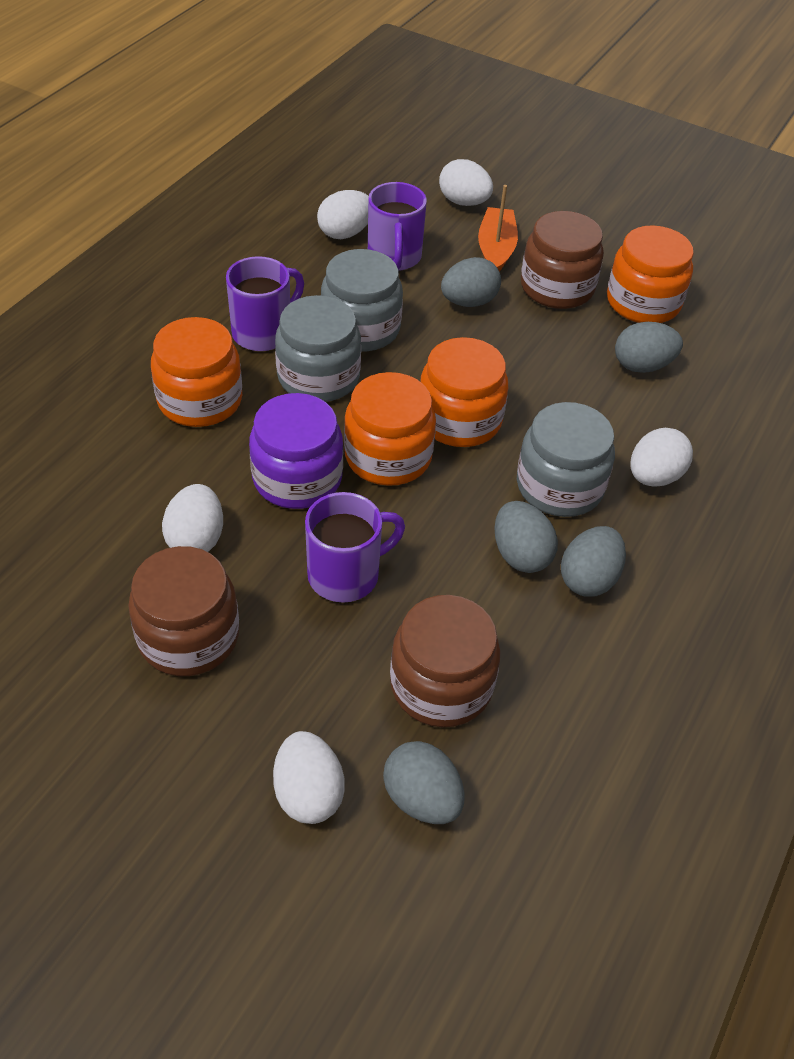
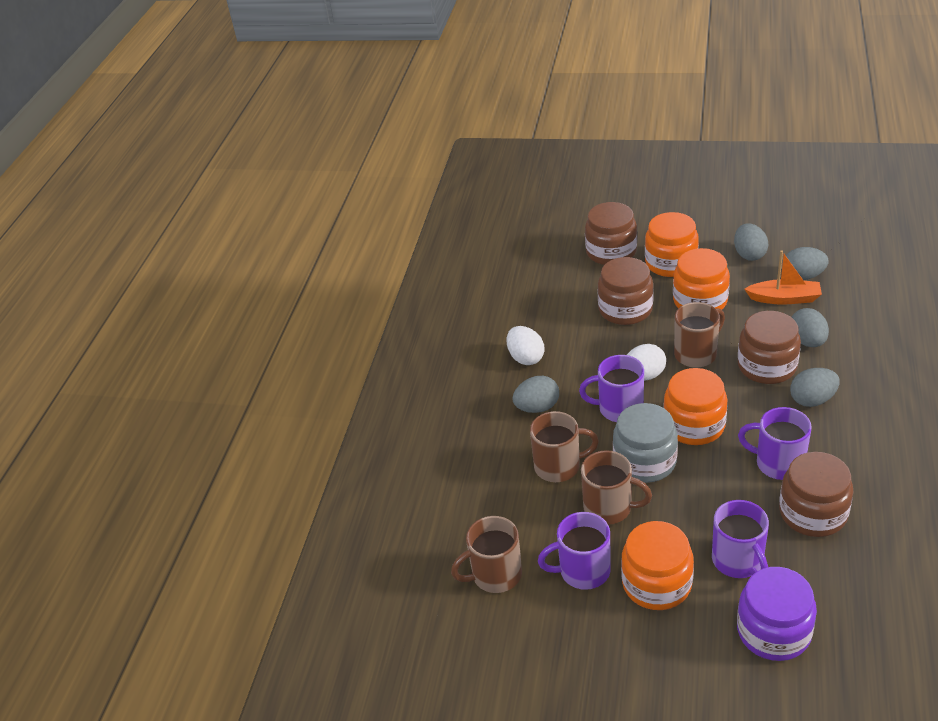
brown jar: [128,546,239,676] [390,595,500,727] [521,211,604,309] = 3 -> [585,202,637,265] [598,257,654,325] [738,311,801,384] [779,452,853,537] = 4
brown mug: none = 0 -> [451,516,522,593] [530,411,599,482] [581,450,652,524] [674,302,725,368] = 4
grey jar: [275,295,361,402] [321,249,403,352] [517,402,615,517] = 3 -> [613,403,678,483] = 1
purple mug: [226,256,304,351] [305,492,405,603] [368,182,427,271] = 3 -> [538,512,611,590] [579,355,644,422] [712,500,769,578] [738,407,812,480] = 4
white egg: [162,484,223,552] [273,731,345,824] [317,190,369,239] [439,159,493,206] [630,428,693,487] = 5 -> [507,326,545,365] [627,344,666,381] = 2

